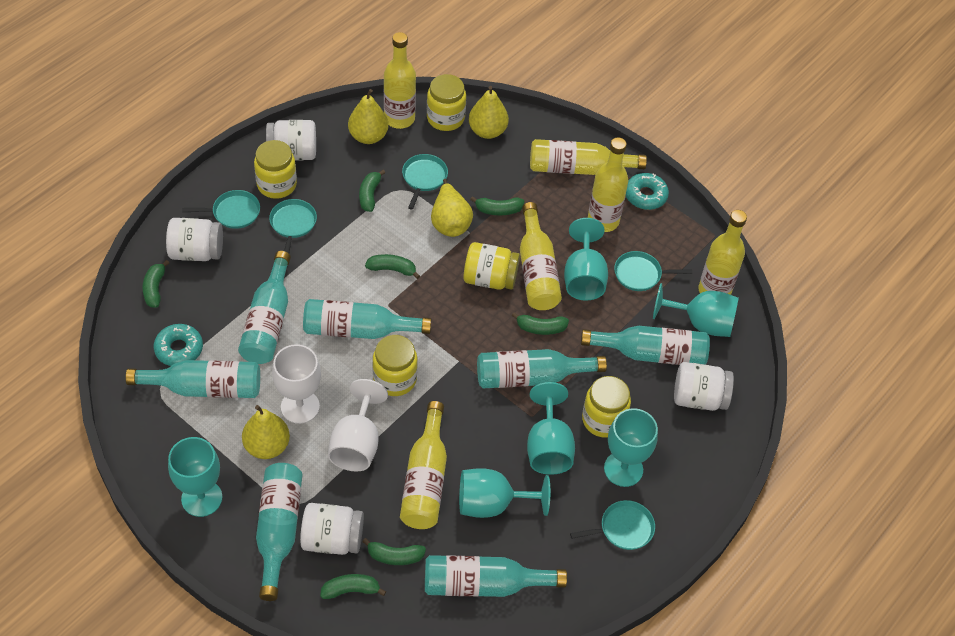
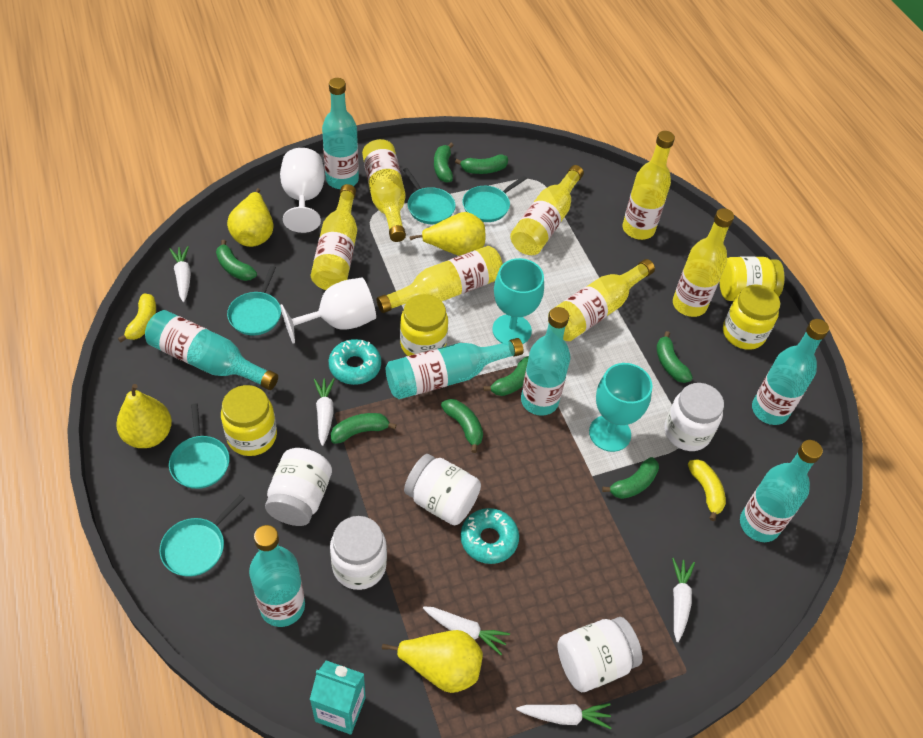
green banana: [142,260,169,308] [320,574,386,599] [359,170,385,212] [362,538,426,565] [365,254,420,279] [470,196,524,215] [512,312,569,335] = 7 -> [216,240,257,281] [331,413,396,444] [434,143,454,183] [441,399,483,453] [455,154,508,174] [483,356,529,396] [602,457,659,499] [656,331,693,383] = 8
turquoise carton: none = 0 -> [310,660,366,735] = 1
turquoise goblet: [168,437,222,517] [459,468,550,518] [527,382,575,475] [564,218,608,301] [604,408,658,487] [653,283,739,337] = 6 -> [492,258,544,344] [589,363,652,452] = 2
white carrot: none = 0 -> [169,246,191,302] [314,378,335,446] [423,606,510,655] [516,703,612,729] [672,558,695,642] = 5
white jar: [166,218,223,261] [266,120,316,160] [300,503,364,555] [674,362,734,411] = 4 -> [265,448,332,526] [330,516,387,590] [404,454,481,526] [557,617,643,692] [664,383,724,451] = 5
yellow banana: none = 0 -> [118,293,156,343] [688,459,726,521] = 2
yellow bottle: [384,32,416,129] [400,401,447,529] [520,202,562,310] [530,139,647,175] [588,137,628,232] [698,210,747,295] = 6 -> [311,184,357,290] [362,139,406,242] [377,246,503,313] [510,165,584,255] [548,259,655,341] [623,131,675,240] [673,208,734,317] = 7
yellow jar: [254,140,297,199] [372,335,418,396] [427,74,466,131] [464,242,520,290] [582,376,631,438] = 5 -> [221,385,277,456] [400,294,448,356] [719,257,785,301] [723,284,780,350] = 4

